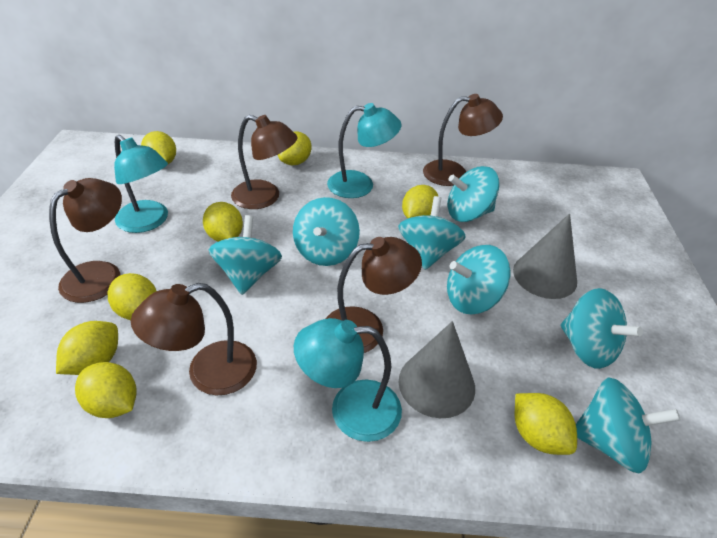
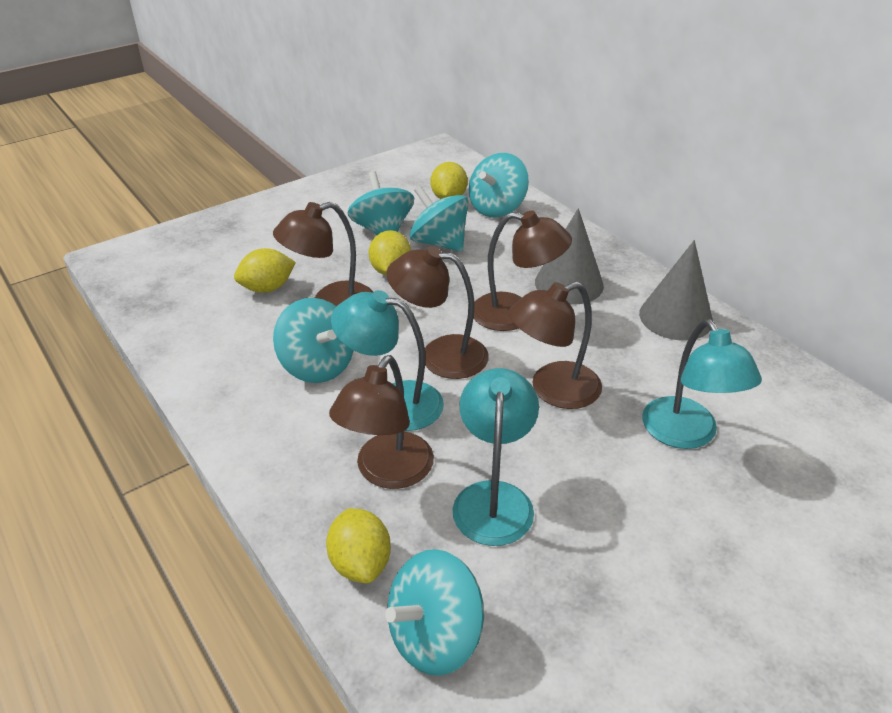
turquoise spinning top: [209,215,282,295] [293,197,360,266] [398,196,466,270] [447,245,511,314] [448,166,500,222] [561,288,643,369] [576,377,681,474] = 7 -> [273,298,354,383] [348,171,414,235] [385,549,484,676] [410,186,469,252] [469,153,529,217] = 5
yellow lemon: [56,321,118,375] [75,362,137,418] [108,273,156,320] [141,131,176,164] [203,202,243,242] [278,131,312,165] [402,185,439,218] [515,393,577,455] = 8 -> [234,248,296,293] [326,508,391,583] [369,230,411,275] [430,162,468,199] = 4

